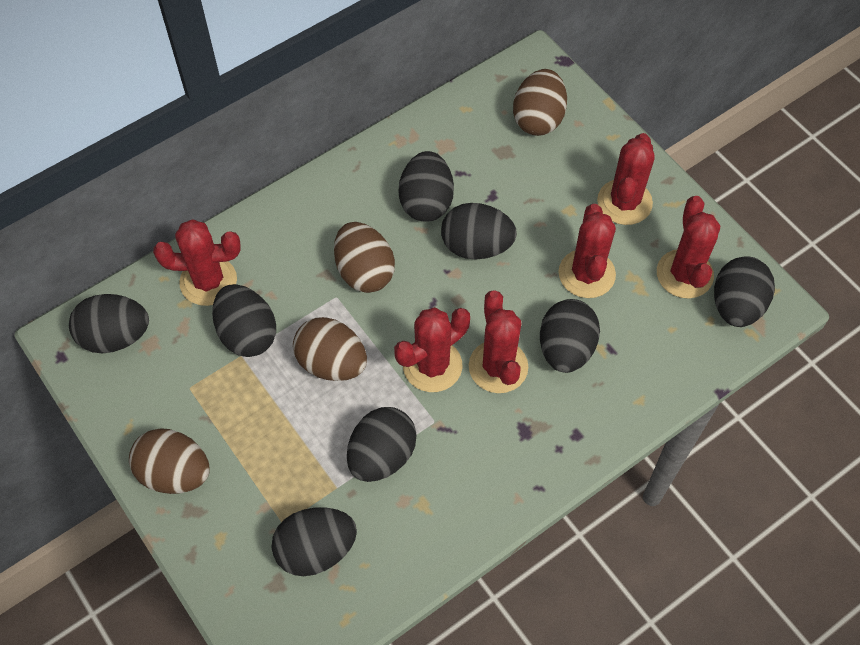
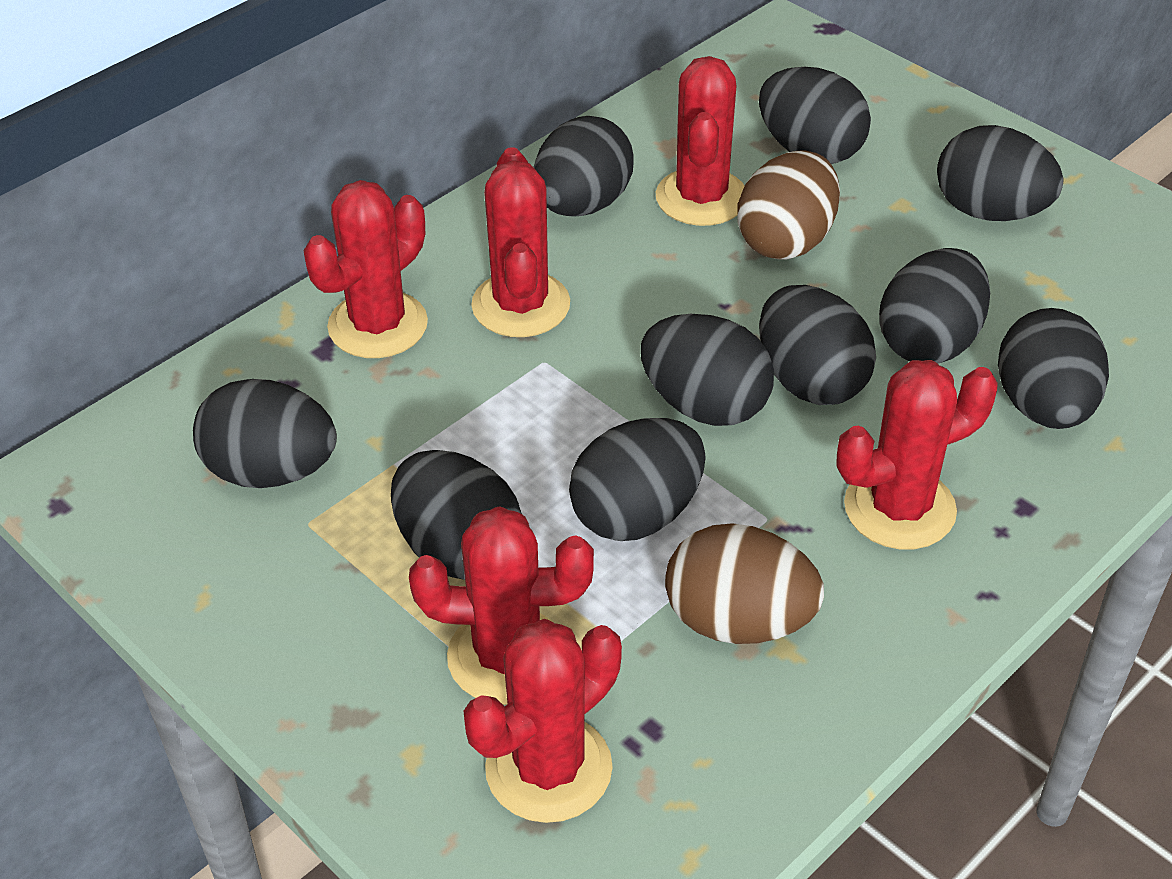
black egg: [69,294,149,353] [212,284,276,357] [271,507,357,576] [347,407,417,482] [398,151,454,222] [441,203,517,259] [540,299,600,373] [714,256,775,327] = 8 -> [193,379,337,488] [391,450,522,580] [534,116,634,217] [569,418,705,541] [641,314,774,426] [759,66,871,164] [759,285,876,405] [879,248,990,364] [937,125,1064,221] [998,308,1109,429] = 10
brown egg: [129,428,209,494] [293,317,367,381] [334,222,395,293] [513,69,567,136] = 4 -> [665,523,824,644] [737,150,840,260] = 2

